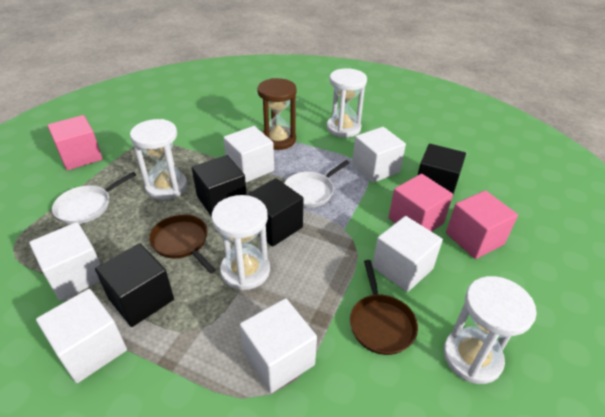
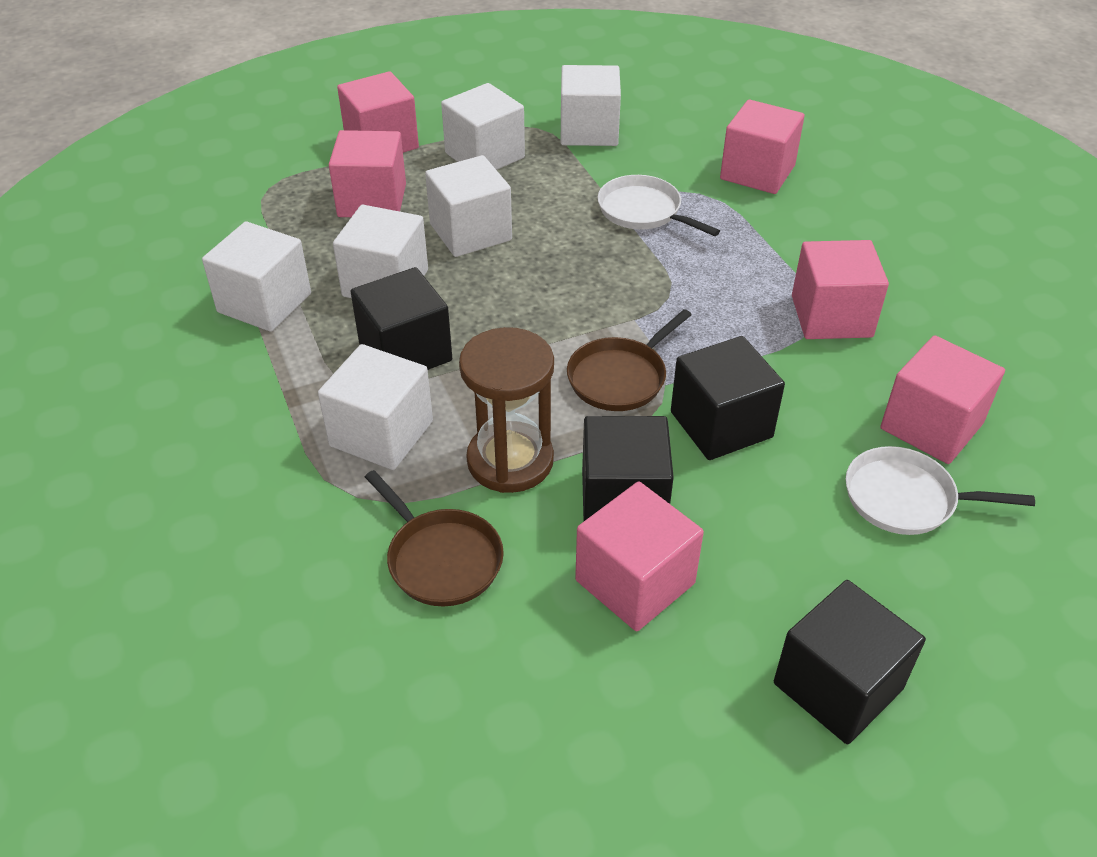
pink cube: [47,115,103,170] [389,174,453,232] [446,190,518,259] = 3 -> [329,130,406,217] [337,71,419,153] [575,481,704,631] [720,99,805,194] [792,240,889,339] [880,335,1005,464] = 6
white hourglass: [130,119,187,200] [211,195,270,290] [327,68,367,137] [443,276,537,384] = 4 -> none = 0

